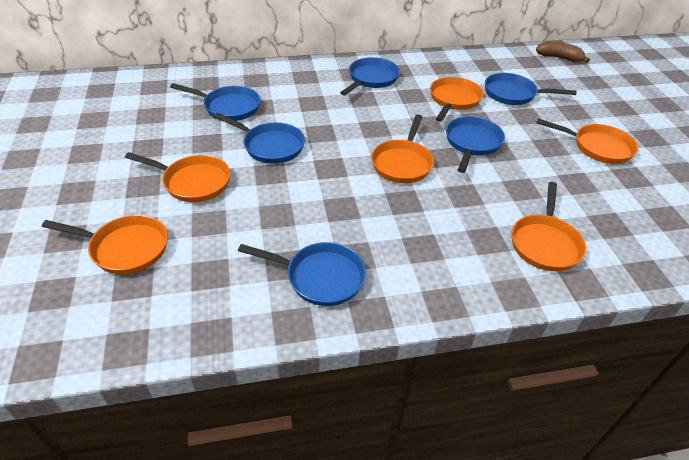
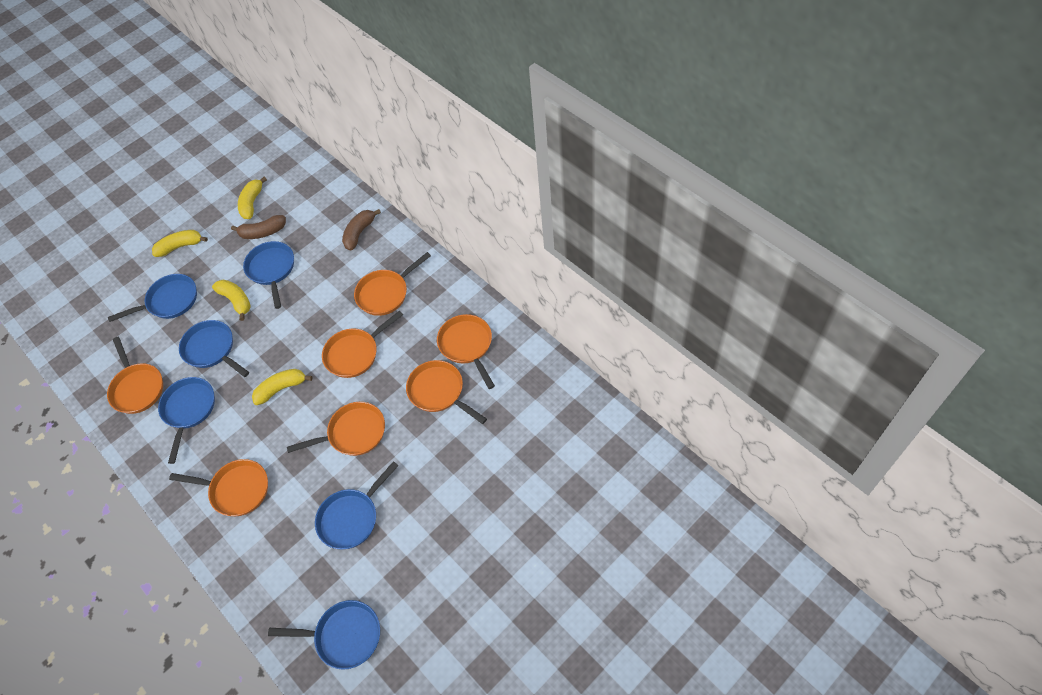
brown banana: [536,41,590,63] = 1 -> [231,215,286,239] [342,209,381,250] = 2
orange pan: [42,215,168,274] [125,152,230,202] [371,114,434,183] [430,77,483,122] [512,182,586,271] [537,119,638,164] = 6 -> [107,337,163,414] [169,459,268,516] [287,402,385,456] [322,311,403,378] [354,252,431,316] [406,360,487,424] [437,314,495,389] = 7
yellow banana: none = 0 -> [152,230,208,257] [212,279,251,321] [238,177,267,219] [252,369,313,405] = 4

